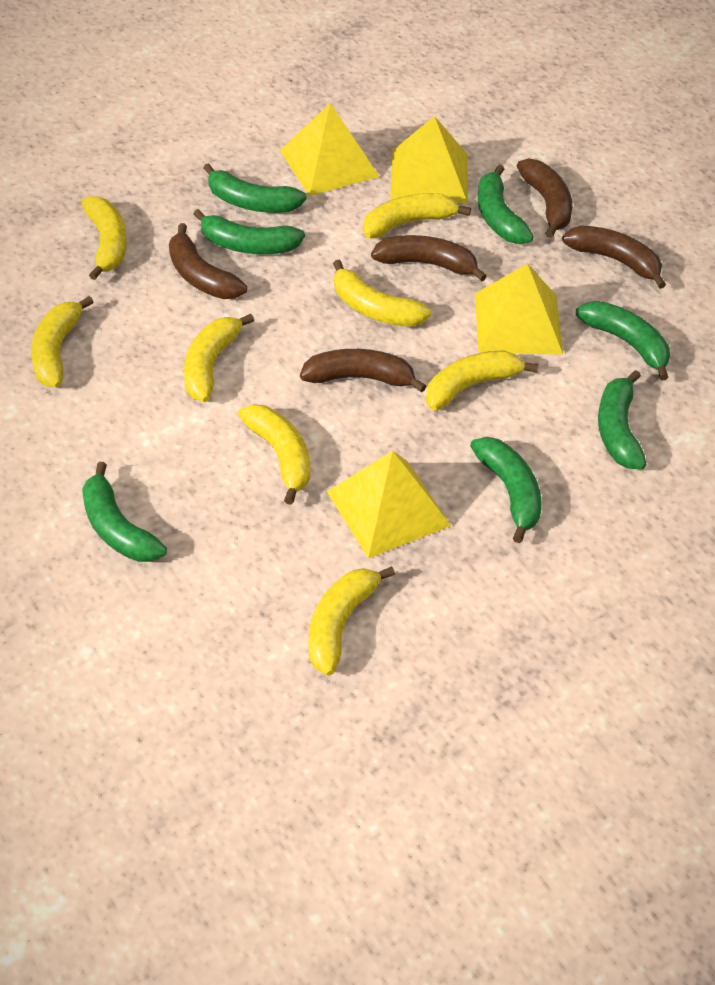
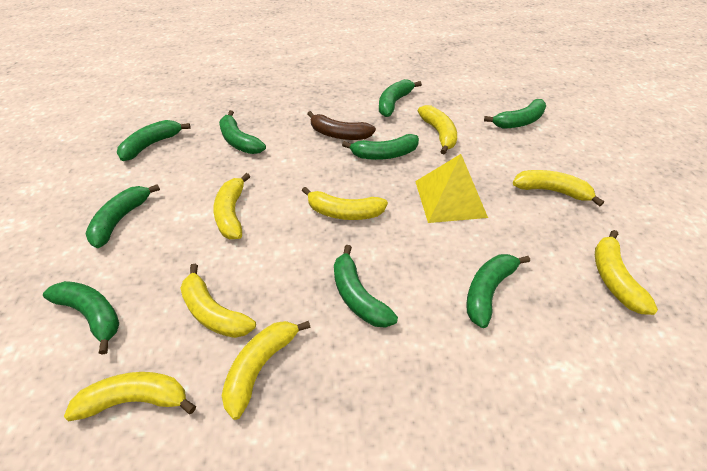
brown banana: [169,223,247,299] [300,349,426,393] [371,235,487,282] [517,158,572,238] [562,225,666,289] = 5 -> [307,111,376,140] = 1
green banana: [82,462,167,562] [193,209,305,254] [203,163,307,213] [470,437,541,543] [478,165,534,244] [576,301,670,380] [598,370,647,469] = 7 -> [43,281,119,355] [85,184,160,248] [117,120,191,161] [219,110,266,154] [334,245,398,328] [342,134,419,160] [379,79,422,117] [466,254,530,328] [484,99,546,129] = 9
yellow pyramid: [280,103,379,196] [327,451,451,558] [390,116,468,203] [475,264,563,354] = 4 -> [415,154,488,223] = 1

